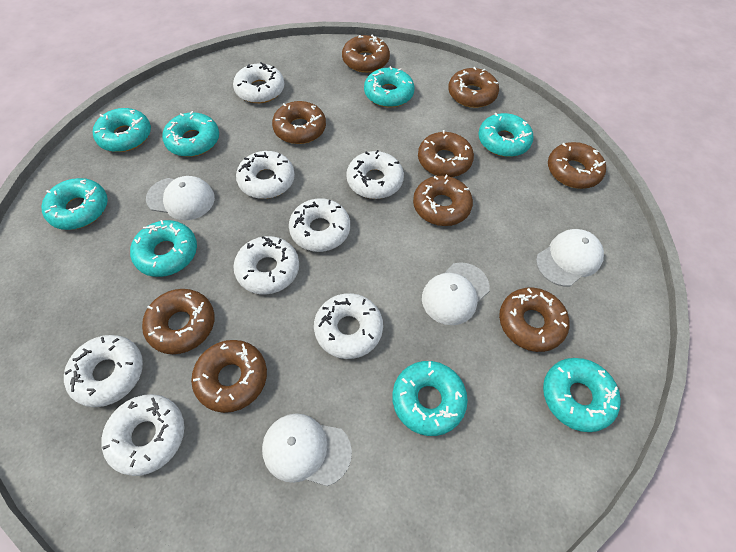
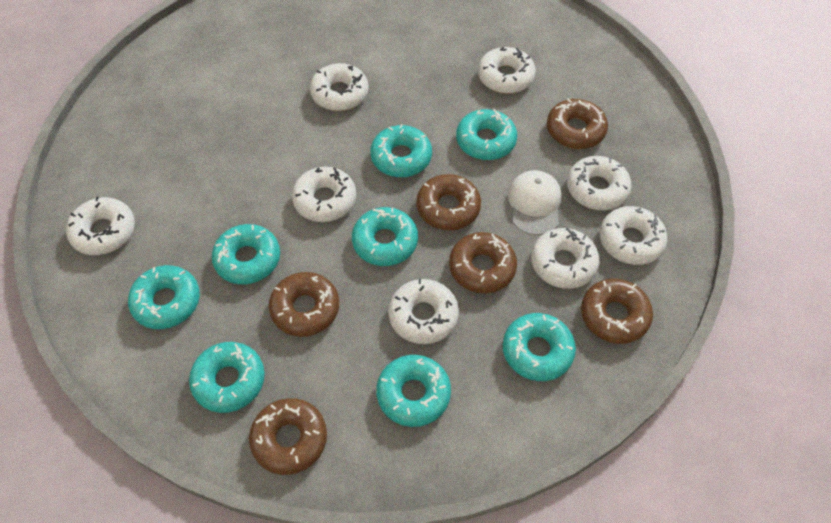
brown donut: [142,289,215,354] [191,340,267,413] [272,101,326,144] [342,35,390,73] [413,175,473,226] [418,130,474,177] [448,67,499,108] [499,288,569,352] [548,142,606,189] = 9 -> [249,398,327,475] [269,272,339,337] [416,174,481,230] [449,232,517,293] [547,99,608,149] [581,279,653,344] = 6
white cap: [146,176,215,220] [262,414,352,486] [422,262,490,325] [536,229,604,286] = 4 -> [508,170,562,235] = 1

